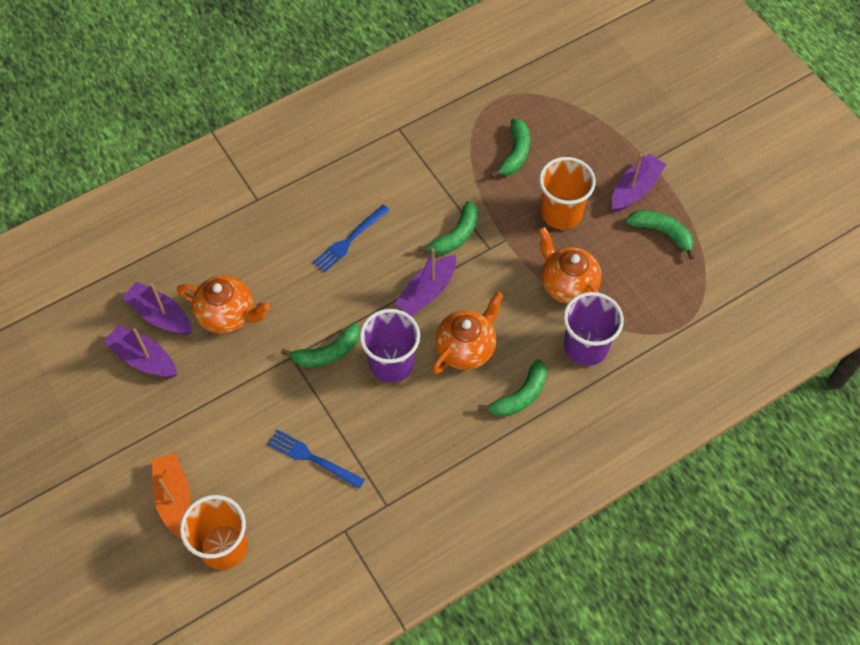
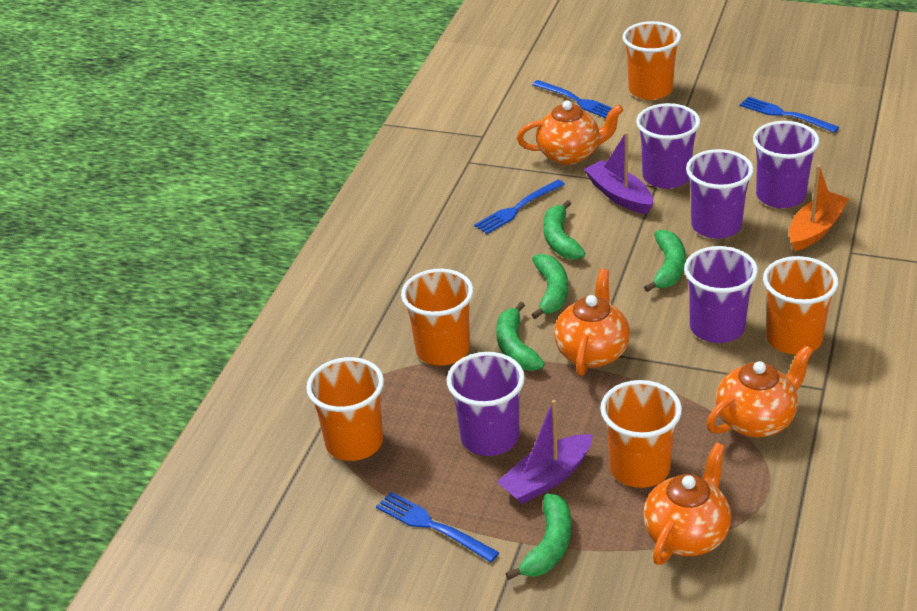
blue fork: [267,429,365,489] [313,205,390,273] = 2 -> [376,492,499,562] [474,180,565,234] [532,80,612,118] [740,96,839,133] = 4
orange cup: [180,495,247,570] [539,157,596,230] = 2 -> [306,357,384,461] [401,269,474,366] [600,380,682,488] [622,21,681,100] [763,256,839,355] = 5
orange teapot: [177,276,270,334] [432,292,503,374] [539,227,602,304] = 3 -> [517,100,623,165] [554,269,630,376] [643,443,731,565] [706,345,813,438] = 4
purple boat: [104,325,177,377] [122,282,192,335] [395,248,456,316] [611,153,667,212] = 4 -> [497,400,593,504] [584,132,653,214] = 2
purple cup: [360,309,420,383] [563,292,624,366] = 2 -> [447,352,525,456] [636,103,700,189] [684,246,758,343] [686,149,754,239] [753,121,819,208] = 5

